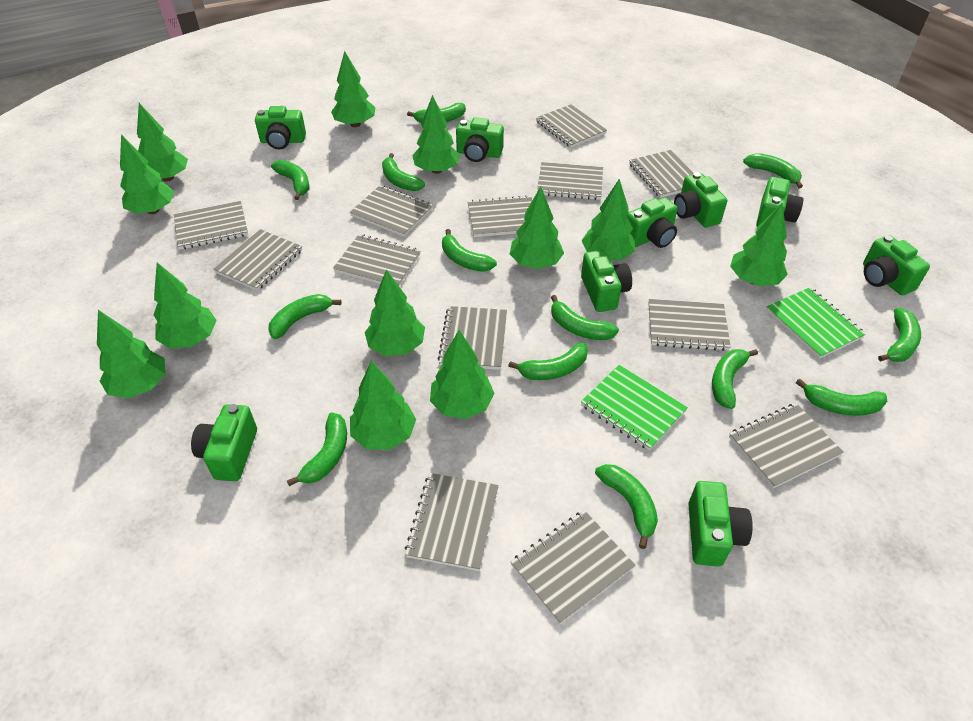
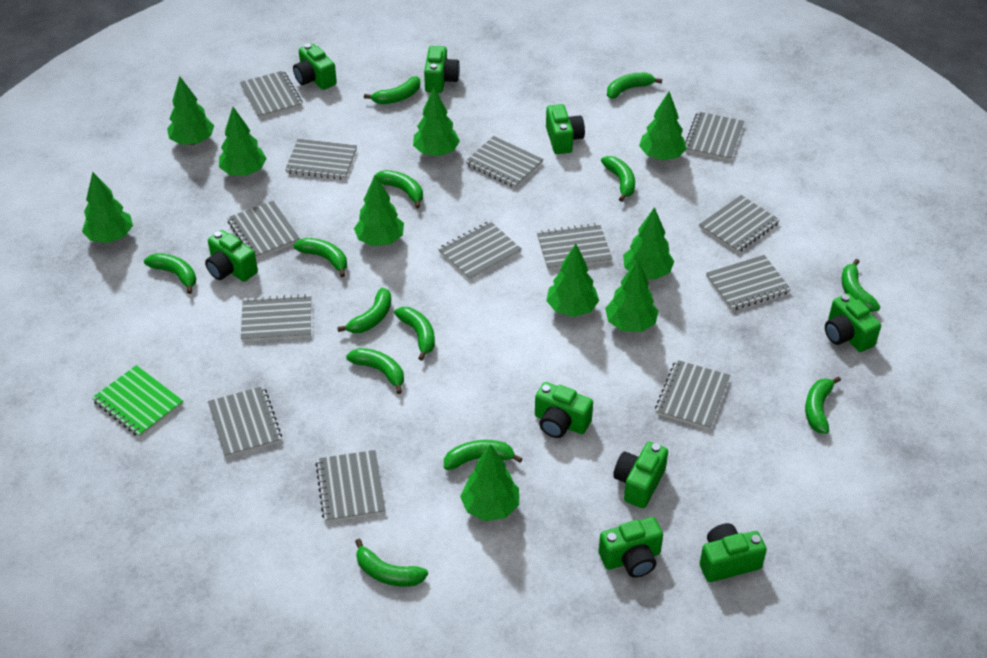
green notebook: [581,365,688,451] [766,287,866,359] = 2 -> [92,365,183,437] = 1
green tree: [97,310,165,398] [120,134,174,214] [137,103,188,182] [154,263,217,348] [331,51,376,127] [350,361,416,450] [365,269,425,356] [412,95,460,174] [430,330,495,419] [510,186,564,269] [581,179,635,260] [730,203,788,286] = 12 -> [82,172,133,243] [167,76,214,145] [219,107,267,176] [354,175,404,246] [413,88,460,156] [460,444,519,521] [546,244,599,317] [605,259,658,332] [623,207,675,280] [639,92,687,160] = 10

